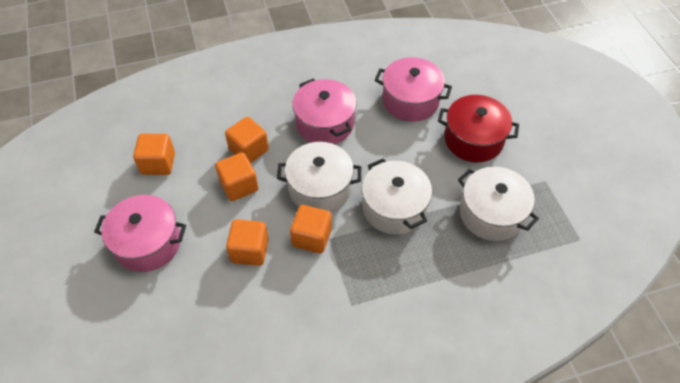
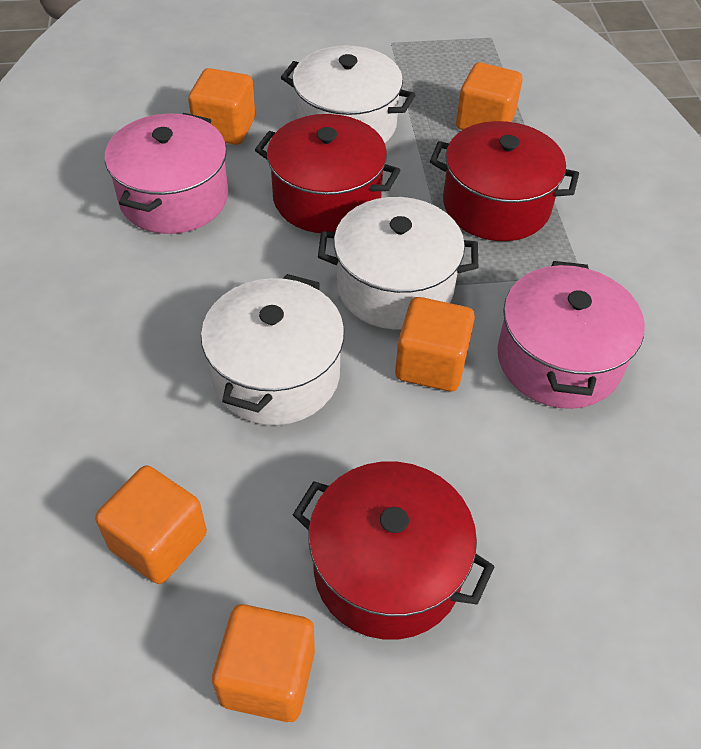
pink pot: [94,195,186,272] [293,78,357,144] [375,57,452,122] = 3 -> [105,113,228,234] [497,261,645,409] = 2
red pot: [438,95,519,162] = 1 -> [255,114,401,233] [293,462,494,640] [430,121,579,241] = 3

